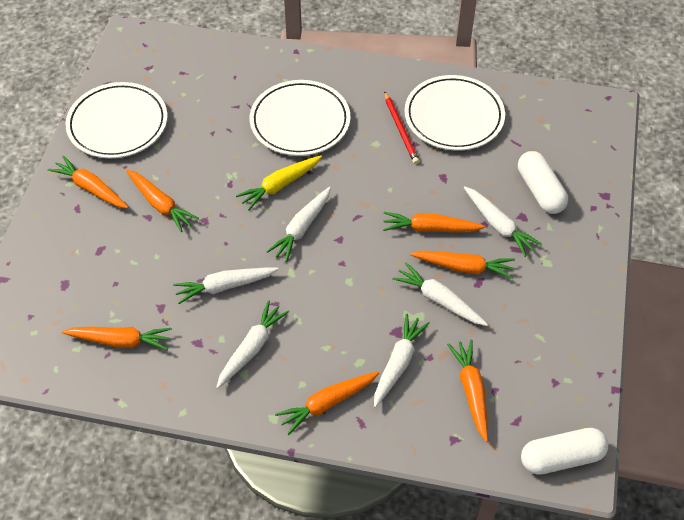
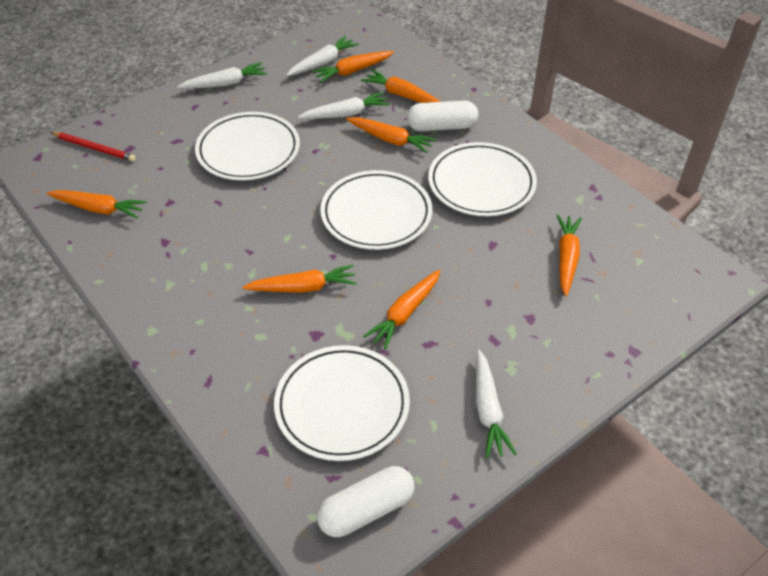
white carrot: [173,267,279,304] [216,300,289,389] [266,187,331,262] [374,314,430,408] [393,262,488,326] [464,186,542,257] = 6 -> [177,62,267,89] [286,36,359,76] [298,92,390,119] [476,349,517,458] = 4
white plate: [65,82,168,158] [250,80,350,156] [404,75,505,151] = 3 -> [195,112,300,181] [274,345,410,461] [320,170,432,250] [428,142,537,216] = 4
yellow carrot: [236,155,322,210] = 1 -> none = 0

